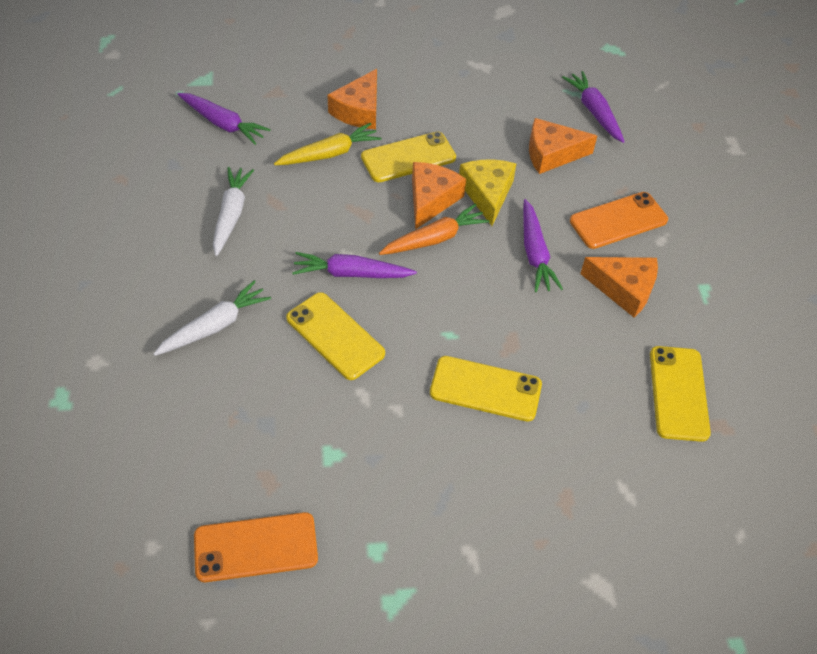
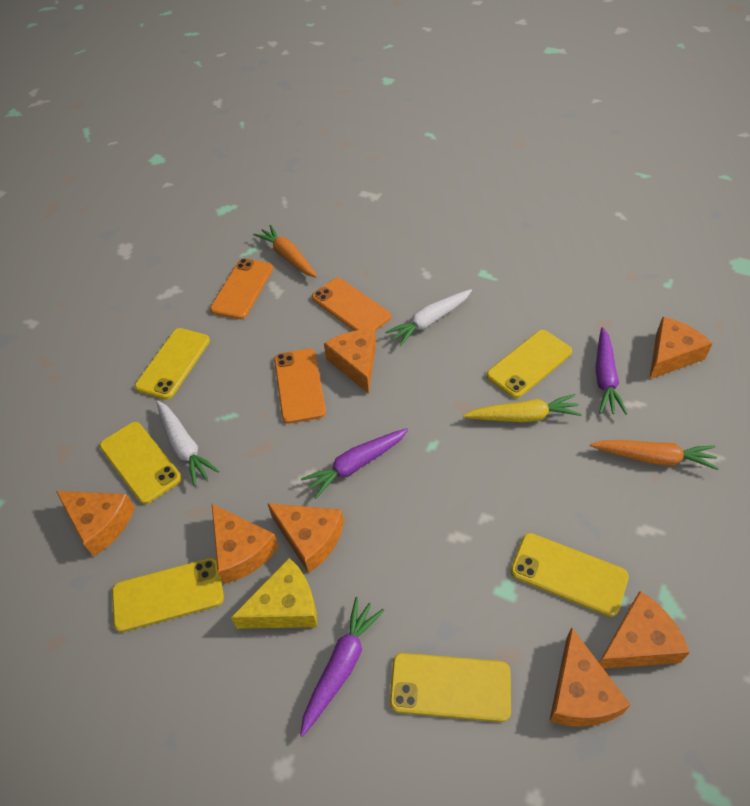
orange carrot: [379,203,489,255] = 1 -> [253,225,317,278] [590,440,719,470] = 2
orange cheese: [328,69,377,129] [412,162,466,230] [529,118,597,174] [580,257,658,318] = 4 -> [56,491,135,556] [212,504,279,584] [267,503,344,573] [324,329,376,394] [549,627,631,727] [599,591,690,669] [649,317,713,379] = 7
orange phone: [194,512,318,582] [570,192,668,249] = 2 -> [210,258,273,319] [274,349,326,424] [312,278,391,331] = 3
purple carrot: [178,93,271,145] [292,252,417,278] [523,199,563,292] [562,71,625,143] = 4 -> [300,597,385,737] [301,428,408,499] [595,327,627,415] = 3
yellow phone: [286,292,385,380] [361,132,456,182] [430,356,542,422] [650,346,711,442] = 4 -> [100,422,182,504] [112,558,224,632] [135,328,210,400] [390,653,511,722] [486,330,572,398] [511,533,629,617] = 6

